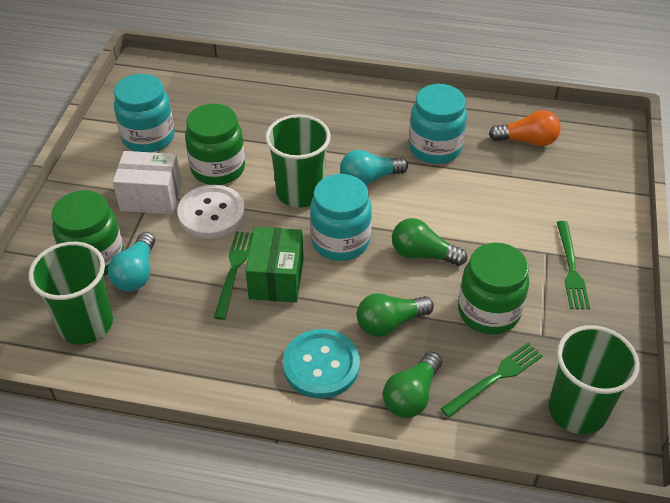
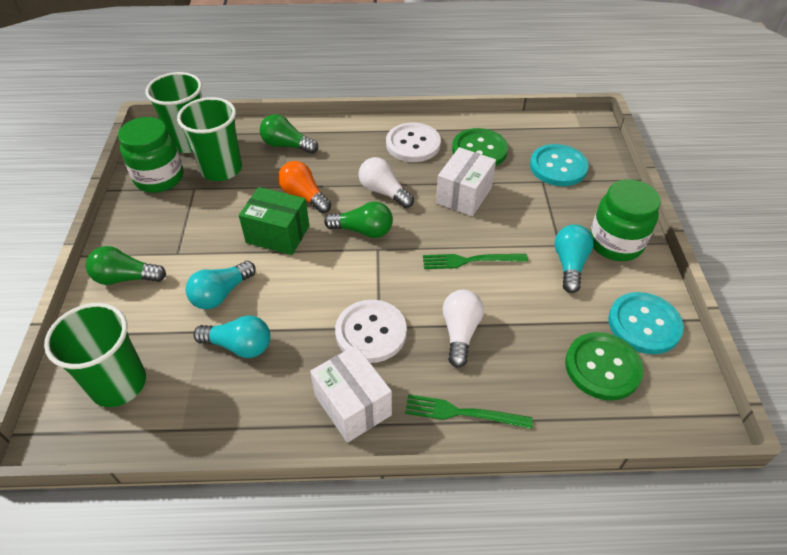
green button: none = 0 -> [452,128,508,166] [565,332,644,401] = 2
green fork: [214,231,253,320] [440,343,543,418] [557,221,590,309] = 3 -> [405,394,533,429] [423,254,528,269] = 2
green jar: [52,190,124,276] [185,104,245,185] [458,243,529,335] = 3 -> [118,117,183,193] [590,179,661,261] = 2
turquoise button: [283,329,360,398] = 1 -> [530,144,589,186] [608,292,684,354] = 2
turquoise jar: [114,74,175,152] [310,174,372,261] [409,84,467,164] = 3 -> none = 0
turquoise light bulb: [108,232,155,291] [340,150,408,186] = 2 -> [185,261,256,309] [193,315,270,358] [554,224,594,293] = 3
white box: [113,151,182,214] = 1 -> [310,345,392,443] [436,147,496,216] = 2
white button: [177,185,245,238] = 1 -> [335,300,407,363] [386,123,441,162] = 2
white light bulb: none = 0 -> [358,157,414,208] [442,290,484,368] = 2

